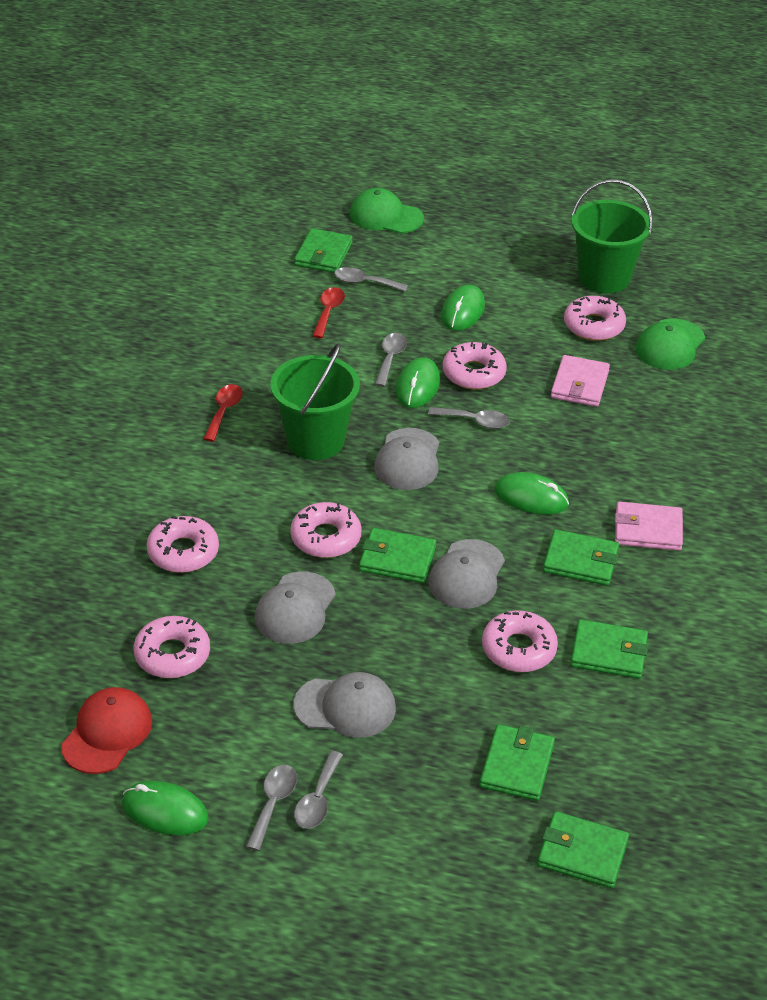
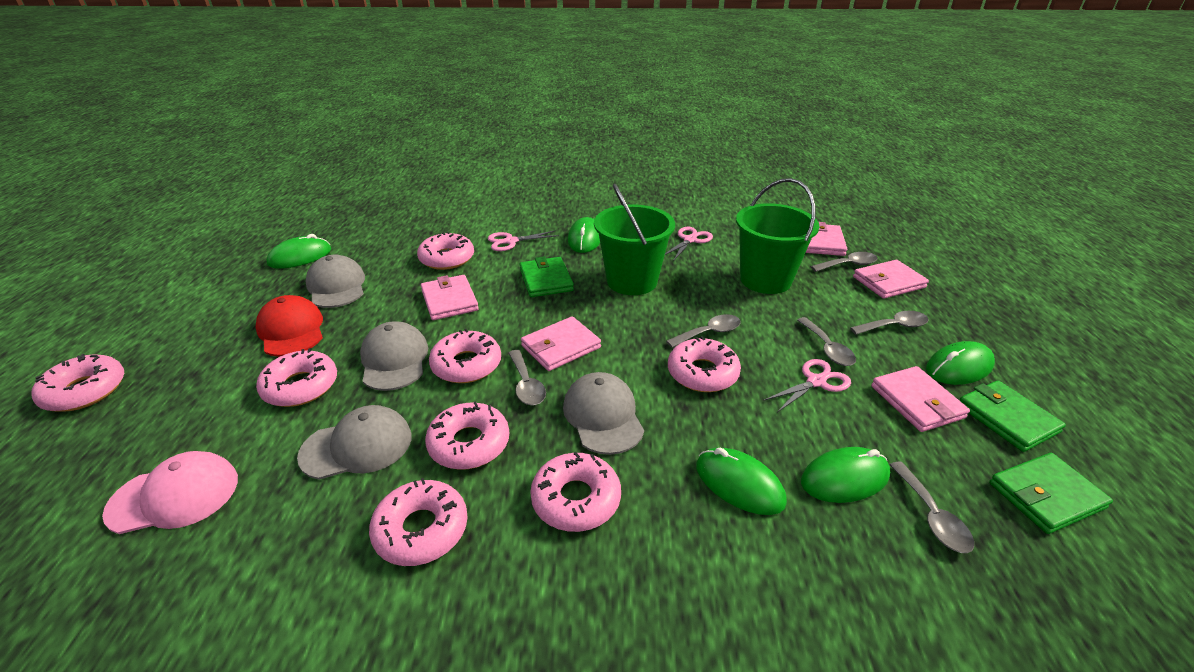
green cap: [350,188,424,234] [636,318,705,370] = 2 -> none = 0
green mouse: [122,781,209,835] [396,357,440,408] [441,284,485,331] [494,472,569,515] = 4 -> [267,234,331,269] [568,217,600,253] [696,448,787,515] [801,447,890,503] [926,341,995,385] = 5
green wallet: [294,228,353,273] [359,528,436,583] [480,724,555,801] [537,811,629,888] [543,529,619,586] [571,619,648,679] = 6 -> [520,256,574,297] [960,380,1066,452] [989,453,1113,534] = 3
grey spoon: [246,765,297,851] [294,751,343,829] [334,267,408,292] [375,333,407,387] [428,407,510,429] = 5 -> [508,350,546,405] [666,314,741,348] [797,317,856,366] [811,252,877,272] [850,311,928,335] [890,462,974,553] = 6
pink cap: none = 0 -> [102,451,238,534] = 1
pink donut: [134,616,210,678] [147,516,219,573] [290,502,362,558] [443,342,507,390] [482,611,558,672] [564,296,626,341] = 6 -> [31,354,124,412] [256,348,337,407] [369,478,468,566] [417,232,474,270] [425,401,509,470] [429,329,501,383] [530,452,621,532] [668,336,741,392] = 8
pink scissors: none = 0 -> [488,230,559,251] [665,227,713,261] [763,359,851,412] = 3
pink wallet: [551,355,610,407] [615,501,683,551] = 2 -> [421,275,479,320] [521,316,601,371] [806,222,847,256] [853,260,929,299] [871,366,970,432] = 5
red spoon: [203,384,243,442] [312,287,345,338] = 2 -> none = 0

